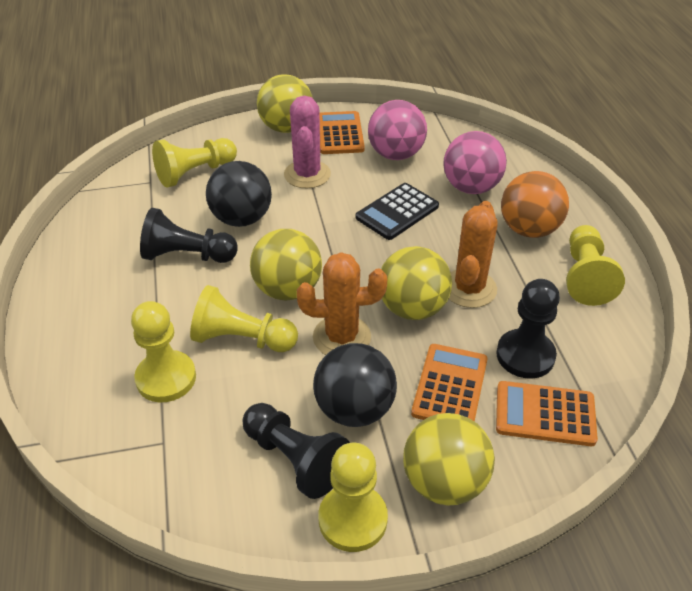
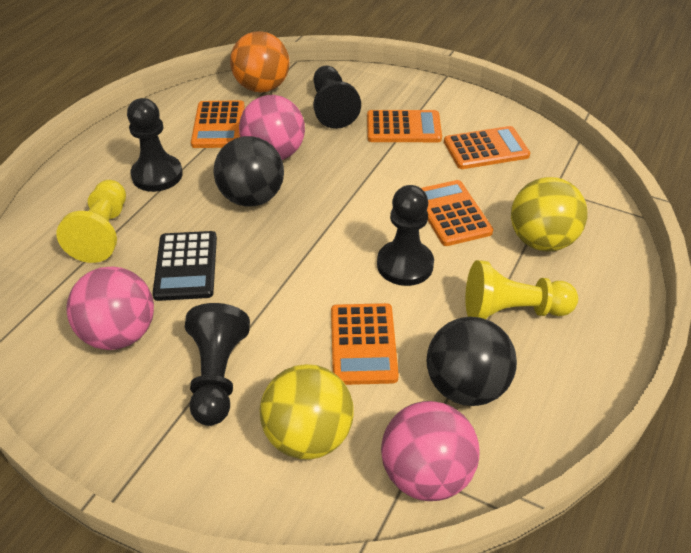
black pawn: [140,208,238,263] [243,403,350,499] [496,279,560,379] = 3 -> [127,98,183,192] [185,303,250,426] [313,65,361,129] [377,185,434,286] = 4
orange cactus: [297,252,387,355] [449,201,498,308] = 2 -> none = 0
orange calculator: [320,111,365,154] [411,344,488,422] [496,381,598,446] = 3 -> [191,100,245,148] [331,303,399,385] [367,110,442,142] [421,180,493,246] [444,126,530,169] = 5
pink ball: [368,100,427,160] [443,131,507,194] = 2 -> [66,266,154,350] [239,95,305,160] [381,401,480,501] = 3
pink cactus: [284,96,331,188] = 1 -> none = 0
yellow ball: [250,229,322,300] [256,74,313,133] [381,246,452,320] [403,413,495,506] = 4 -> [260,364,354,460] [511,177,587,252] = 2
yellow pawn: [131,301,196,402] [152,138,237,188] [190,285,298,352] [318,443,388,552] [566,225,625,306] = 5 -> [57,180,126,263] [465,260,578,319] = 2

